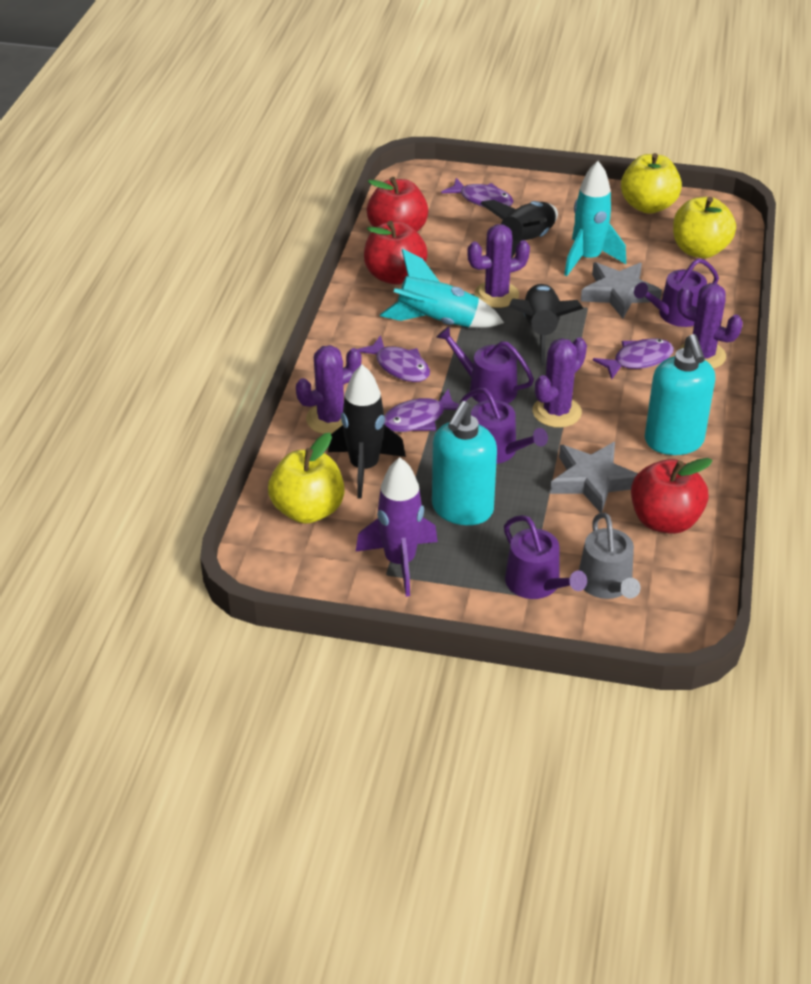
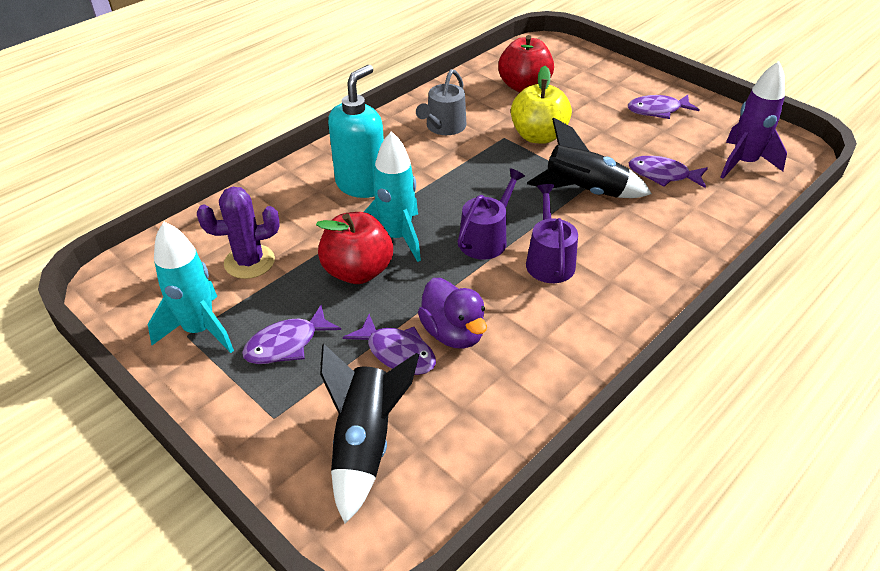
black rocket: [328,365,406,499] [480,200,558,258] [509,284,583,366] = 3 -> [320,344,419,524] [527,118,652,198] = 2
grey star: [550,442,638,513] [581,262,662,318] = 2 -> none = 0
purple cactus: [296,345,361,434] [467,224,530,308] [533,337,587,428] [677,283,743,369] = 4 -> [197,187,280,279] = 1
purple duck: none = 0 -> [418,278,487,349] = 1
purple watering can: [436,326,534,404] [460,388,548,464] [504,515,587,599] [634,258,719,327] = 4 -> [457,168,525,260] [526,184,578,283] = 2
red apple: [364,221,428,284] [367,177,428,232] [631,458,713,534] = 3 -> [316,212,393,284] [498,35,554,92] = 2
turquoise soap dispenser: [432,401,497,525] [645,334,715,455] = 2 -> [328,65,384,198] = 1
yellow apple: [268,433,345,524] [621,153,682,214] [673,197,736,258] = 3 -> [511,66,572,144] = 1

